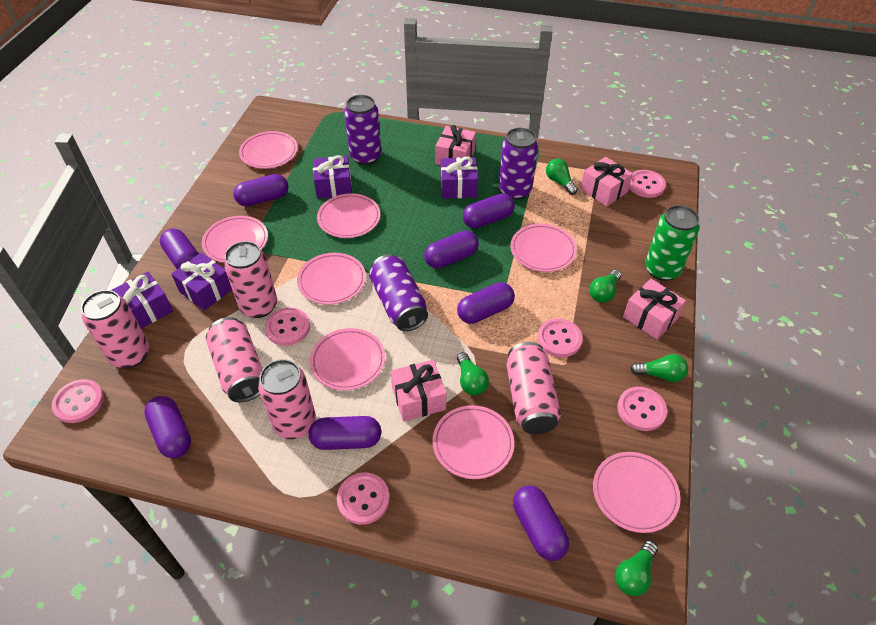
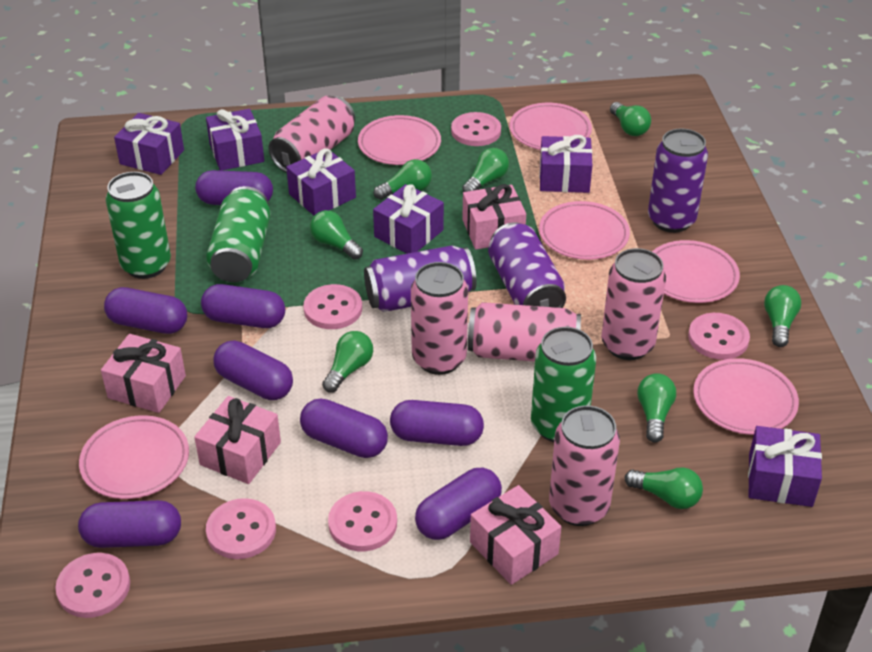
green can: [645,205,699,281] = 1 -> [106,172,171,279] [206,186,271,282] [531,327,596,442] = 3
green light bulb: [457,352,489,395] [546,158,578,195] [589,270,621,303] [615,540,658,596] [630,354,688,382] = 5 -> [310,210,363,260] [322,331,373,393] [374,159,432,200] [462,148,509,192] [610,102,651,136] [625,467,703,509] [637,373,676,443] [764,285,801,347] = 8
pink plate: [202,216,268,263] [239,131,298,169] [297,253,366,305] [310,328,385,391] [317,193,380,238] [432,405,514,479] [510,224,577,272] [593,452,680,533] = 8 -> [79,415,189,499] [358,115,441,165] [509,103,592,150] [539,201,630,260] [652,240,740,303] [693,358,799,435] = 6
purple gift: [111,272,173,329] [171,253,232,311] [313,155,352,199] [441,157,478,199] = 4 -> [114,113,184,175] [206,109,264,171] [286,148,356,216] [373,184,444,254] [539,135,592,193] [748,426,822,507] = 6

